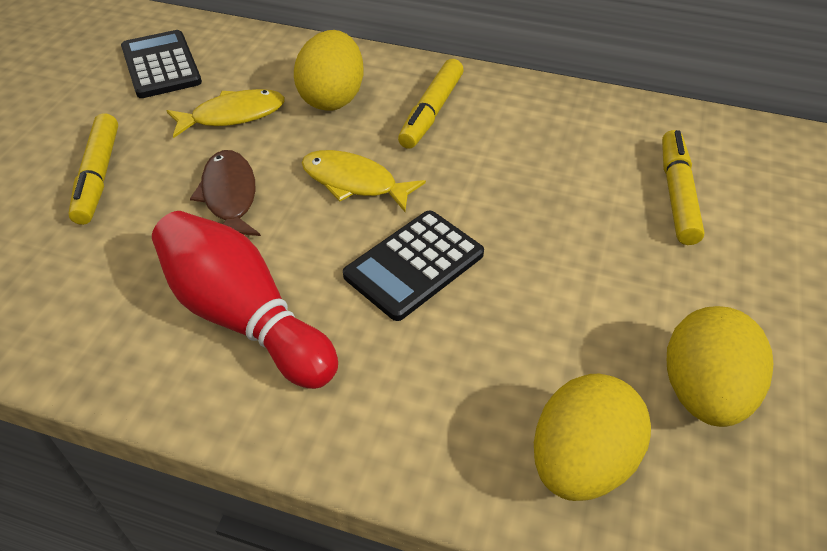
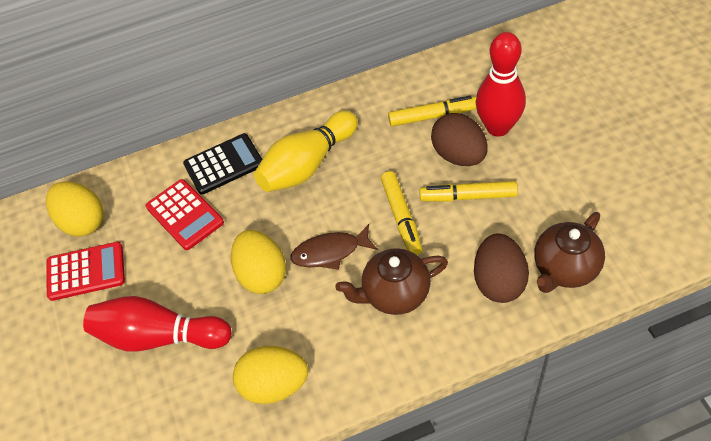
black calculator: [121,30,202,98] [343,210,484,321] = 2 -> [183,133,262,195] = 1
brown egg: none = 0 -> [431,113,488,166] [474,233,529,303] = 2
brown teapot: none = 0 -> [335,248,448,315] [534,212,605,293] = 2
red bowling pin: [152,211,338,389] = 1 -> [83,296,232,352] [476,32,526,137] = 2
red calculator: none = 0 -> [47,242,125,301] [146,179,224,250] = 2
yellow bowling pin: none = 0 -> [254,111,358,192] = 1
yellow fish: [166,89,285,138] [302,150,426,212] = 2 -> none = 0

